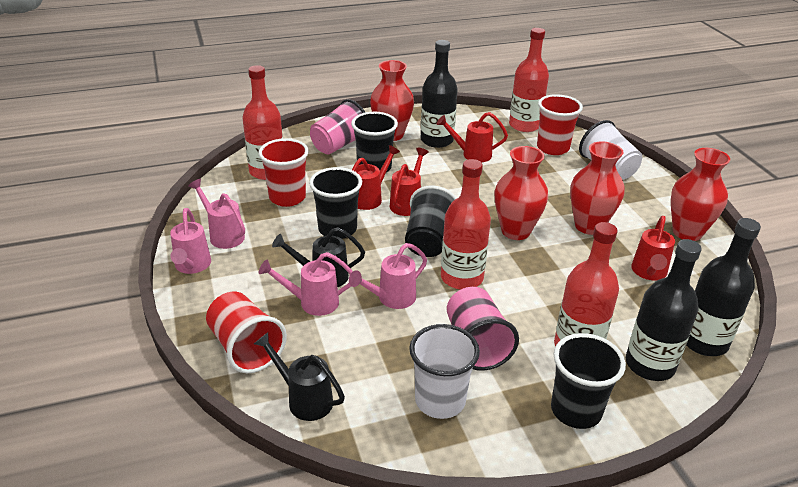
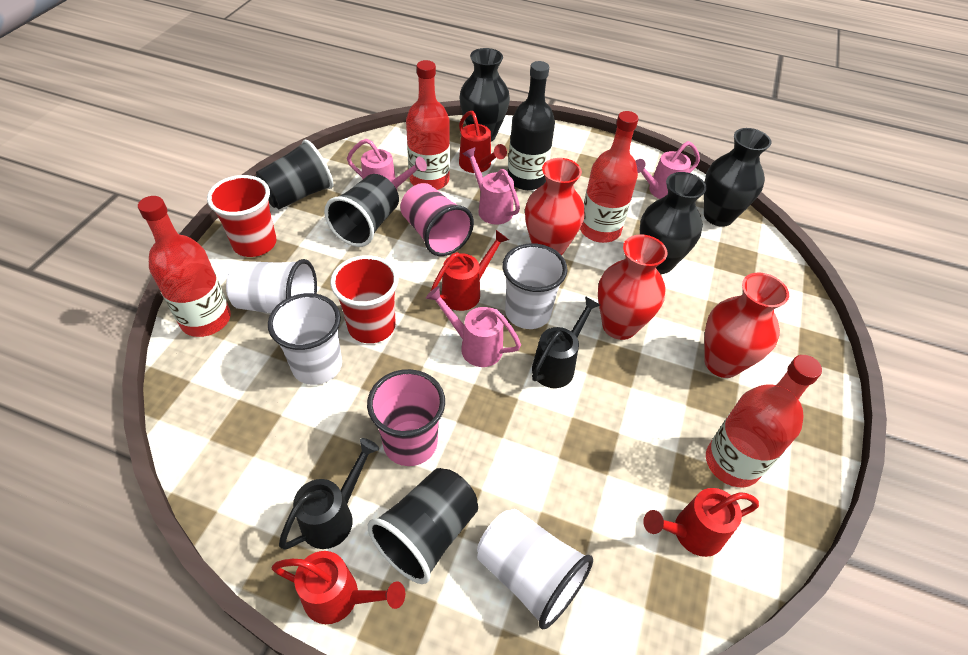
black bottle: [421,40,458,148] [626,239,701,381] [686,218,761,356] = 3 -> [508,61,555,190] = 1
black cup: [309,167,362,239] [351,112,398,172] [405,185,457,257] [551,333,626,429] = 4 -> [255,139,334,209] [324,174,399,247] [368,468,478,584] = 3
black vase: none = 0 -> [460,48,510,141] [640,172,707,274] [704,128,771,227] = 3
red cup: [206,292,287,373] [258,138,309,207] [537,94,583,155] = 3 -> [207,175,276,257] [330,255,399,343] = 2
red vase: [370,60,414,141] [495,146,548,240] [570,141,625,235] [671,148,730,241] = 4 -> [525,158,585,255] [598,234,668,340] [704,273,789,378] = 3
white cup: [409,324,480,419] [579,120,642,180] = 2 -> [226,259,317,313] [268,293,342,385] [477,509,593,629] [502,243,568,329] = 4

